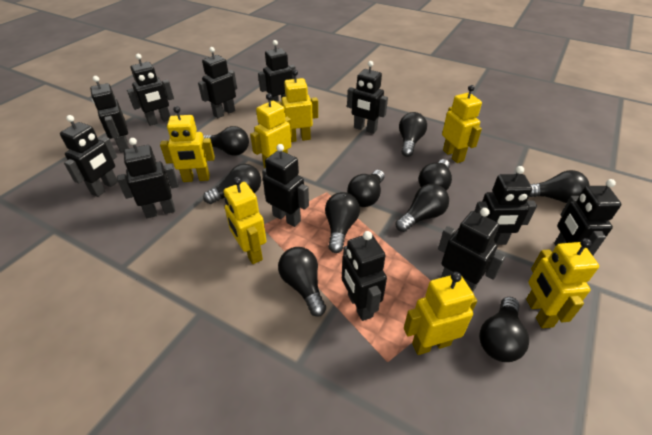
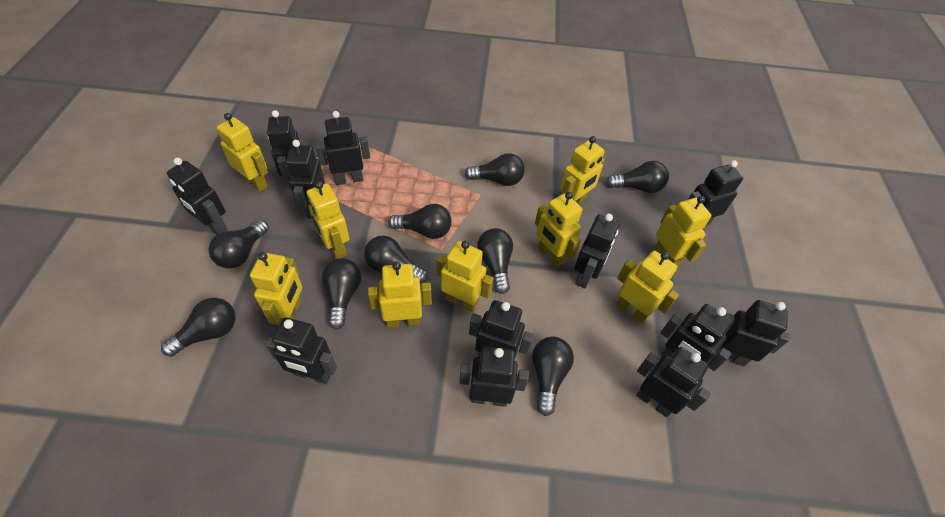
black light bulb: [203,126,249,156] [203,164,261,204] [278,247,326,317] [325,192,360,253] [347,170,385,207] [395,184,449,232] [399,112,427,157] [419,159,452,191] [479,297,529,362] [529,170,590,203] = 10 -> [161,298,236,357] [209,220,269,268] [322,258,361,329] [364,236,428,284] [388,204,452,239] [465,153,525,186] [477,228,513,294] [532,337,574,416] [606,161,669,193] = 9
yellow robot: [160,106,215,182] [224,177,267,264] [250,93,292,168] [277,70,318,142] [404,272,477,355] [442,85,482,163] [526,238,599,328] = 7 -> [217,113,268,192] [250,252,302,326] [306,181,349,259] [368,261,432,328] [437,241,494,312] [535,192,582,267] [560,136,605,203] [617,251,679,323] [654,196,711,268] = 9

